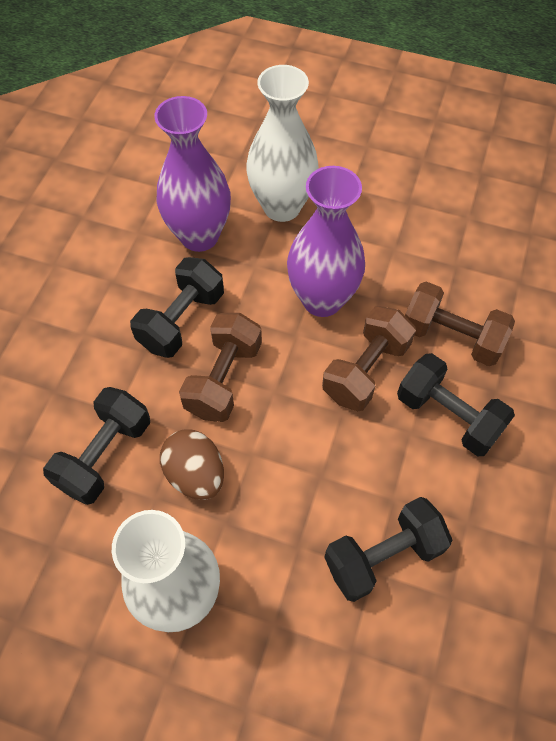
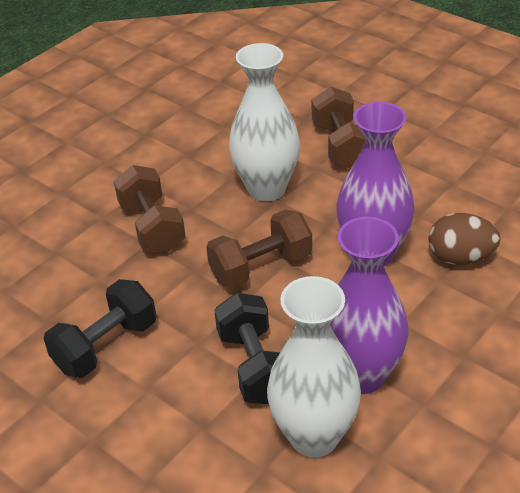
black dumbbell: [43,387,150,505] [130,257,224,358] [324,497,452,602] [397,353,515,456] = 4 -> [44,279,156,378] [214,293,280,404] = 2

